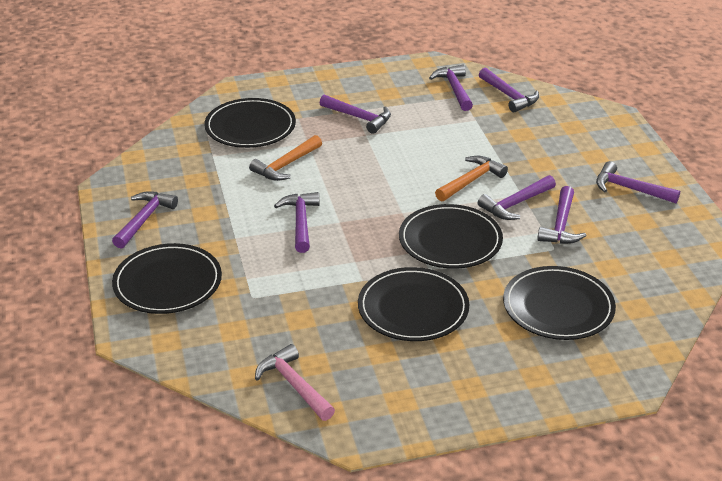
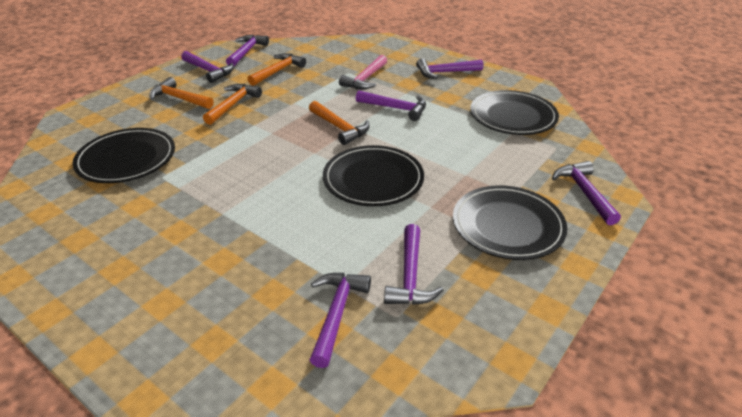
black plate: [112,243,222,314] [204,98,296,148] [358,267,470,341] [399,204,503,269] [503,266,616,340] = 5 -> [73,128,175,183] [323,145,424,207] [453,185,567,260] [470,90,559,135] = 4
orange hammer: [249,135,322,181] [435,156,508,202] = 2 -> [149,77,214,109] [203,84,262,125] [247,53,306,86] [309,101,370,145] = 4
purple hammer: [112,191,178,249] [274,192,320,253] [320,95,391,134] [429,65,473,111] [478,175,556,220] [479,68,539,112] [537,186,587,244] [596,161,680,203] = 8 -> [181,51,234,83] [226,35,269,66] [310,273,371,368] [356,90,426,121] [384,224,444,305] [416,58,483,79] [552,161,621,225] = 7

